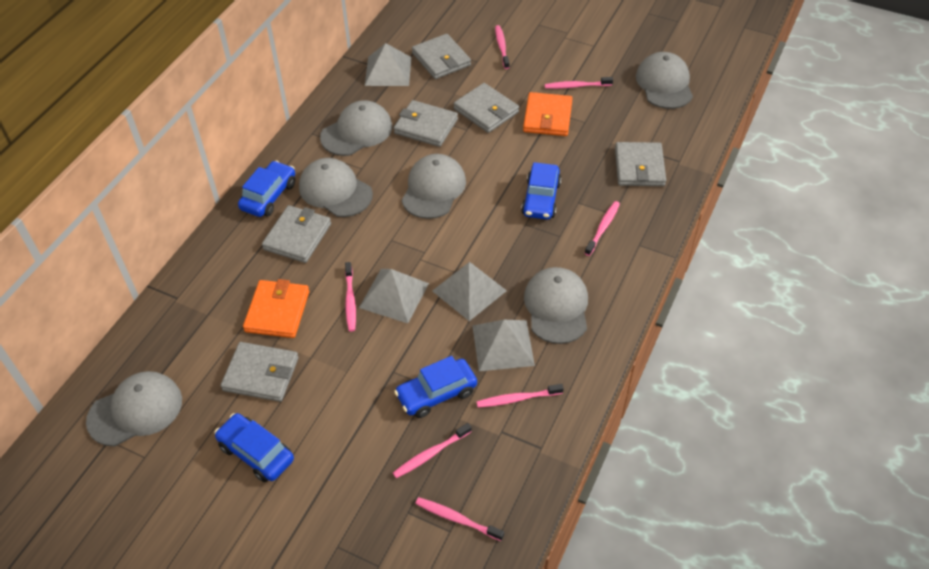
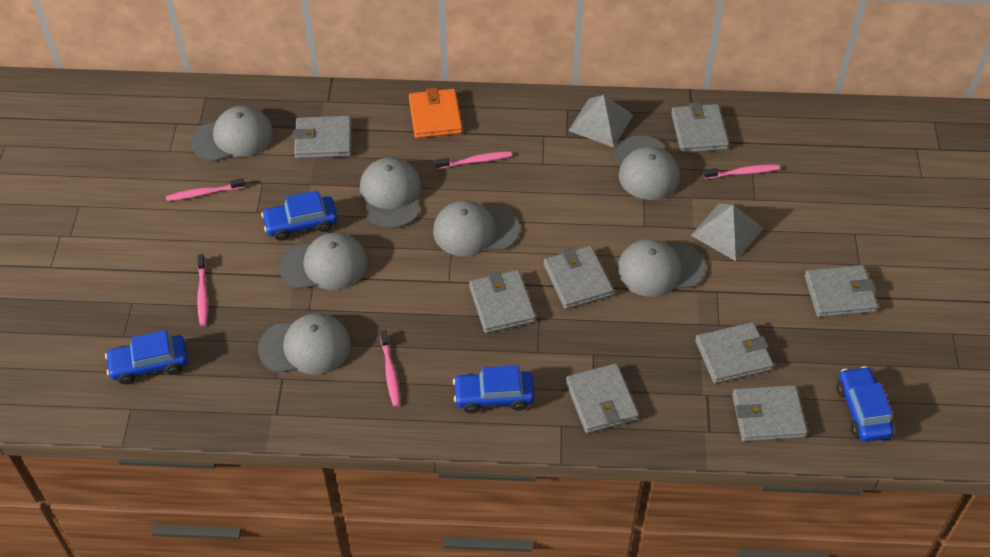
grey cap: [86,371,182,446] [299,158,373,217] [320,100,392,156] [402,154,466,219] [524,267,588,344] [636,52,693,109] = 6 -> [191,105,273,162] [258,313,351,375] [279,233,368,290] [360,157,421,228] [433,200,519,256] [614,135,680,200] [617,239,705,297] = 7
grey pyramid: [359,269,429,323] [365,43,411,86] [432,262,507,321] [473,320,535,371] = 4 -> [568,95,633,147] [691,203,764,261] = 2
grey wallet: [221,342,299,402] [262,205,331,263] [394,100,458,147] [412,34,471,79] [453,83,519,133] [615,142,666,186] = 6 -> [293,115,352,159] [469,270,536,333] [544,246,614,309] [565,363,639,433] [671,102,729,153] [695,322,774,384] [732,385,807,442] [805,265,878,317] = 8
orange wallet: [243,279,309,338] [523,92,573,136] = 2 -> [409,88,462,138] = 1
pink toothbrush: [345,262,356,332] [393,423,472,478] [415,497,504,541] [476,384,564,407] [495,25,510,69] [545,77,613,89] [585,201,620,256] = 7 -> [166,178,245,201] [197,254,208,326] [380,330,400,407] [436,151,512,169] [704,164,780,179] = 5

